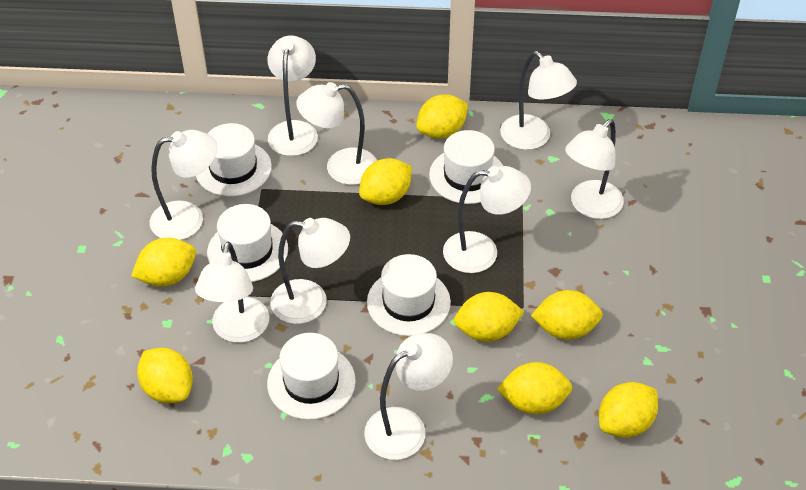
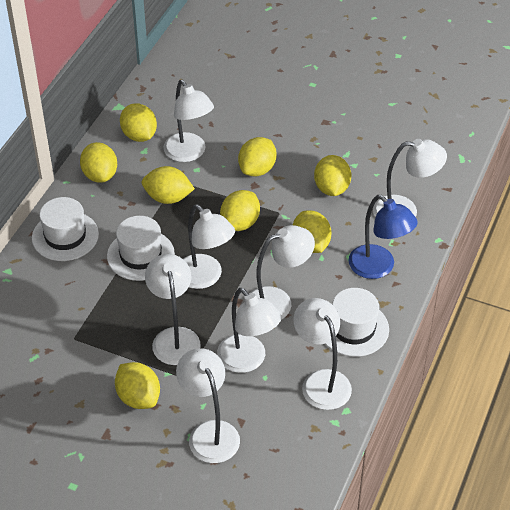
blue lamp: none = 0 -> [348,195,418,279] = 1
white hat: [196,123,272,197] [207,204,288,282] [267,333,356,420] [367,254,451,336] [429,130,503,204] = 5 -> [32,197,99,261] [107,216,175,281] [325,288,389,357] = 3
white lamp: [150,130,217,240] [195,242,269,343] [268,35,318,156] [270,218,350,324] [296,82,377,185] [364,333,453,460] [443,166,531,273] [500,51,577,150] [565,119,624,219] = 9 -> [145,254,201,365] [163,80,214,162] [176,348,240,463] [183,204,235,289] [217,288,282,373] [250,225,315,320] [293,298,352,410] [373,139,447,217] = 8

